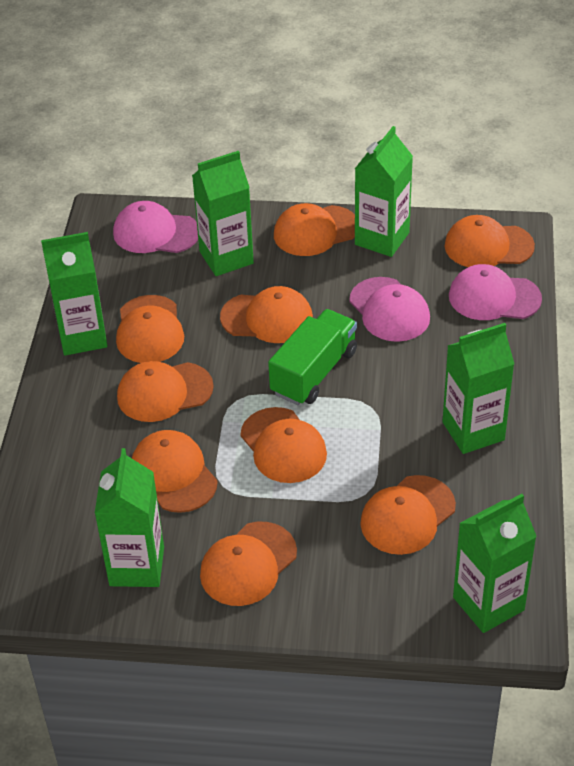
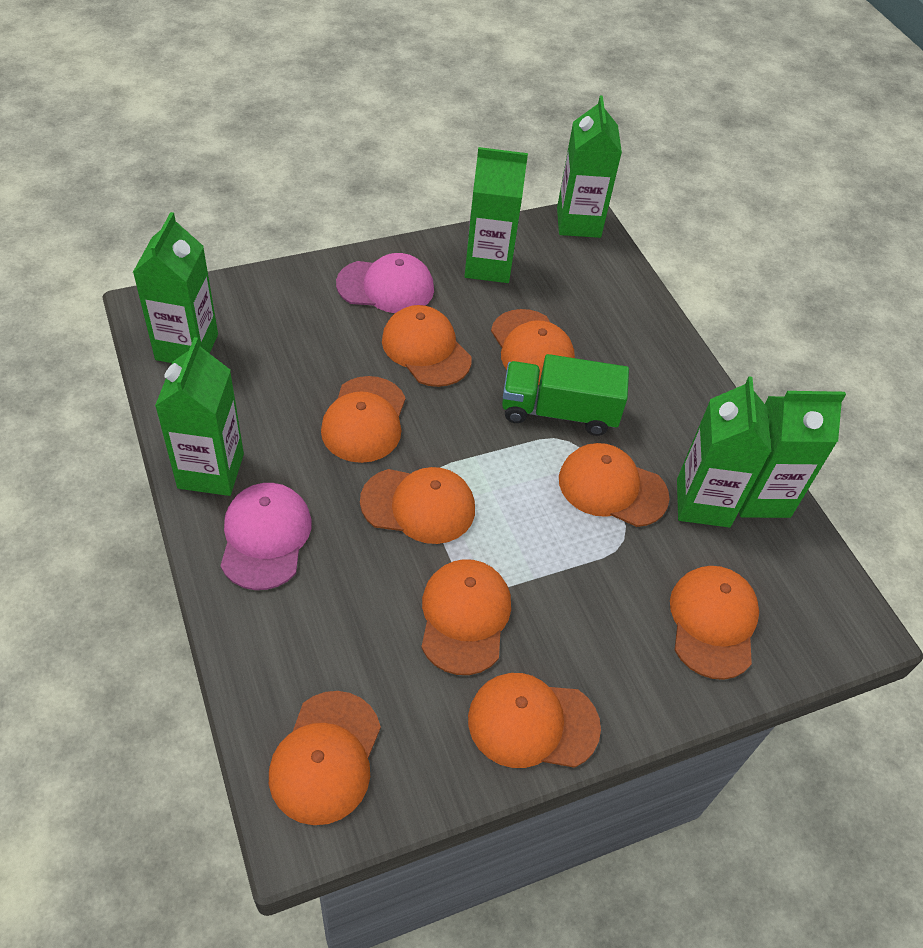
pink cap: [113,201,198,253] [349,277,430,342] [449,264,542,320] = 3 -> [220,483,312,590] [336,253,434,313] = 2

